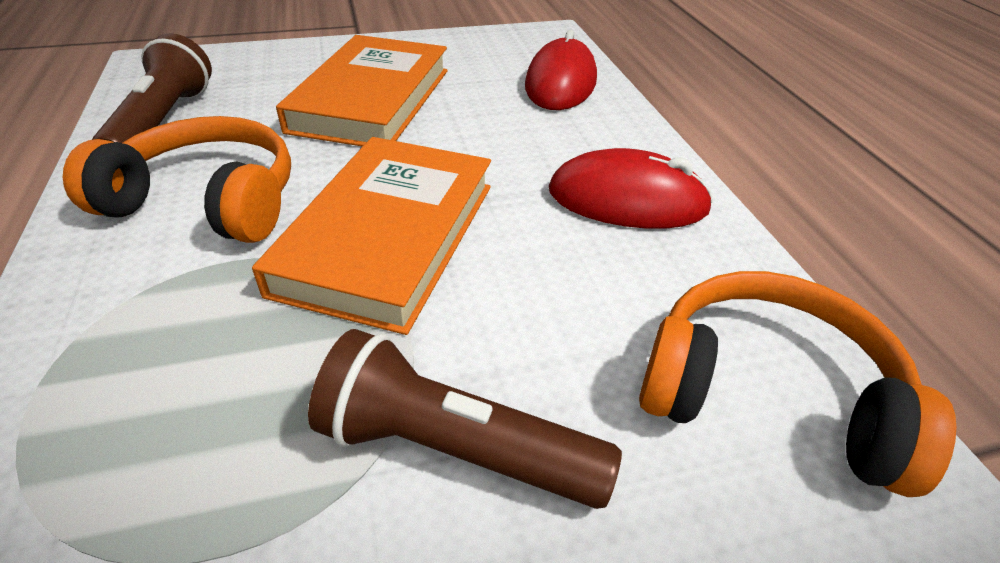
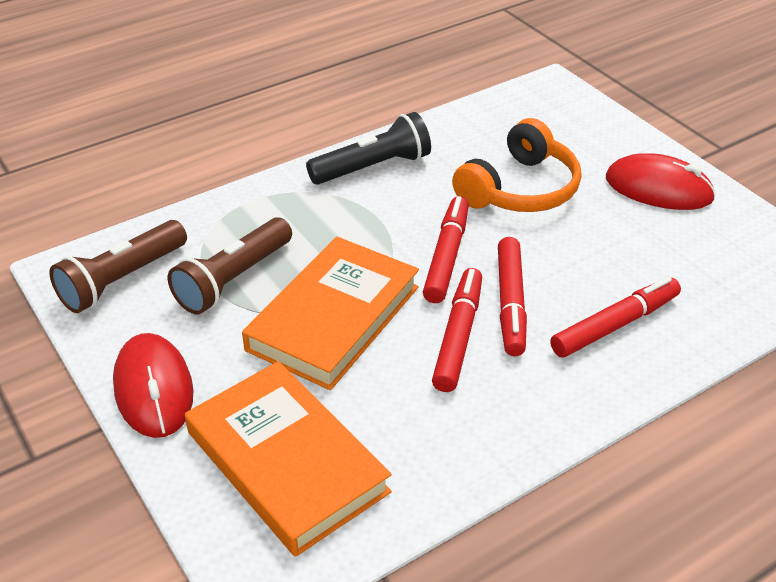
black flashlight: none = 0 -> [306,112,431,185] = 1
orange headphones: [63,116,291,243] [639,271,956,497] = 2 -> [452,118,581,212] = 1
red marker: none = 0 -> [423,196,469,303] [432,268,482,392] [498,237,527,356] [550,277,681,358] = 4

